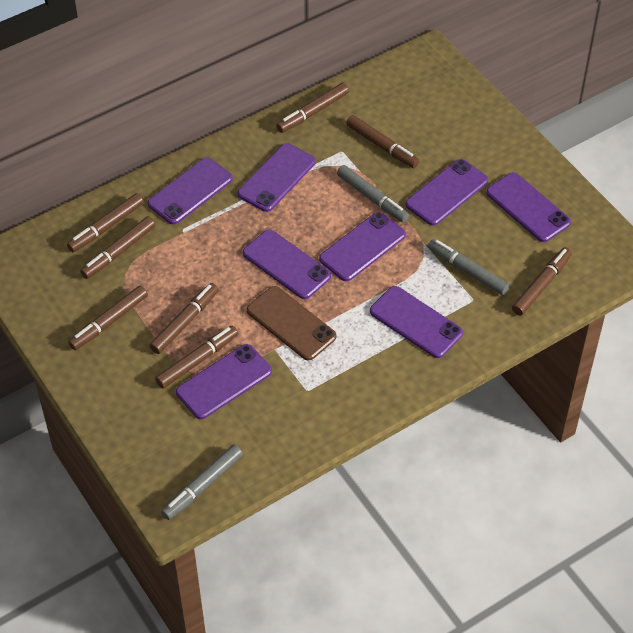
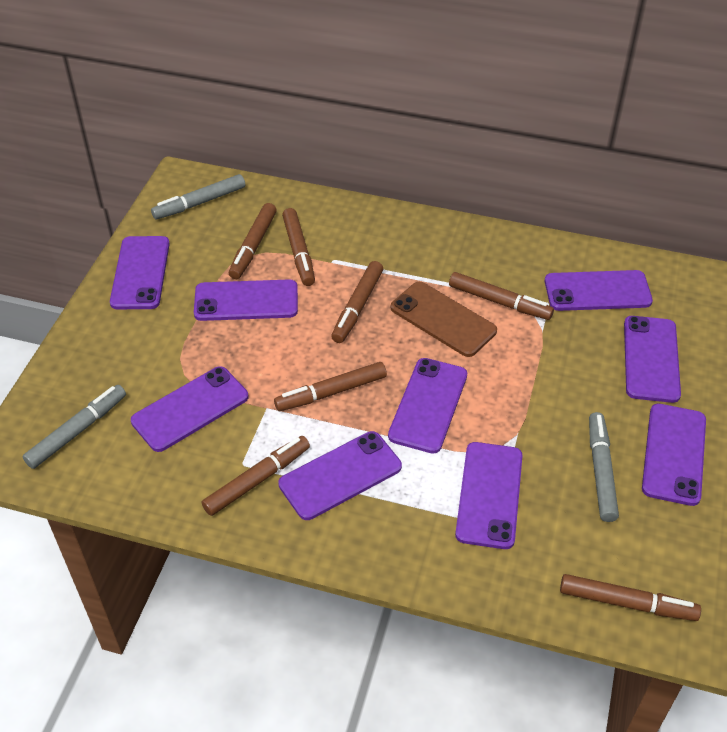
brown marker: [67,193,144,252] [68,286,148,350] [80,216,155,279] [149,283,219,354] [155,326,238,388] [276,83,349,133] [346,115,419,168] [512,247,572,316] = 8 -> [202,436,310,516] [229,203,277,279] [274,362,387,411] [282,208,315,286] [331,261,383,343] [449,272,554,320] [560,574,701,621] = 7
purple phone: [148,157,233,225] [176,344,272,419] [238,143,316,212] [243,230,331,299] [319,212,406,281] [370,286,463,358] [406,159,488,226] [486,172,571,242] = 8 -> [110,236,170,309] [131,366,249,452] [194,279,298,321] [278,431,402,520] [388,358,467,454] [455,442,523,549] [545,270,653,311] [624,316,681,403] [642,404,706,506] = 9

